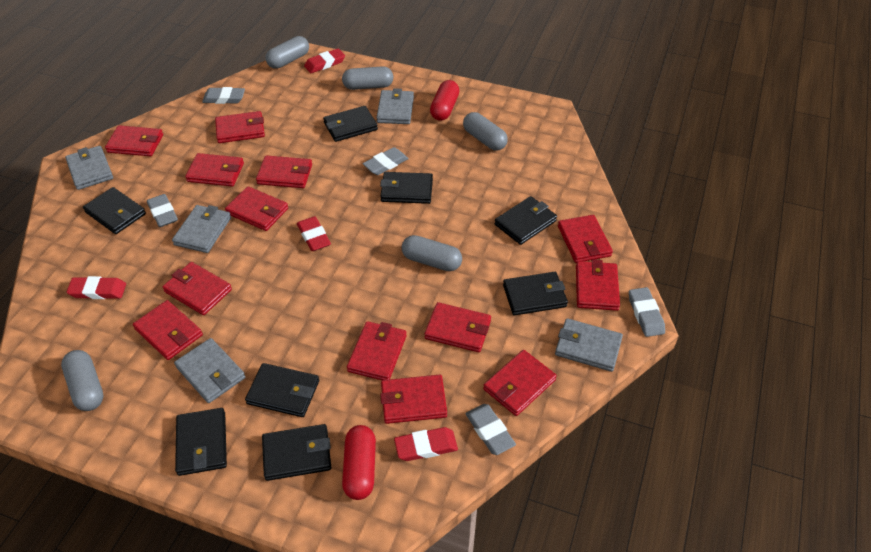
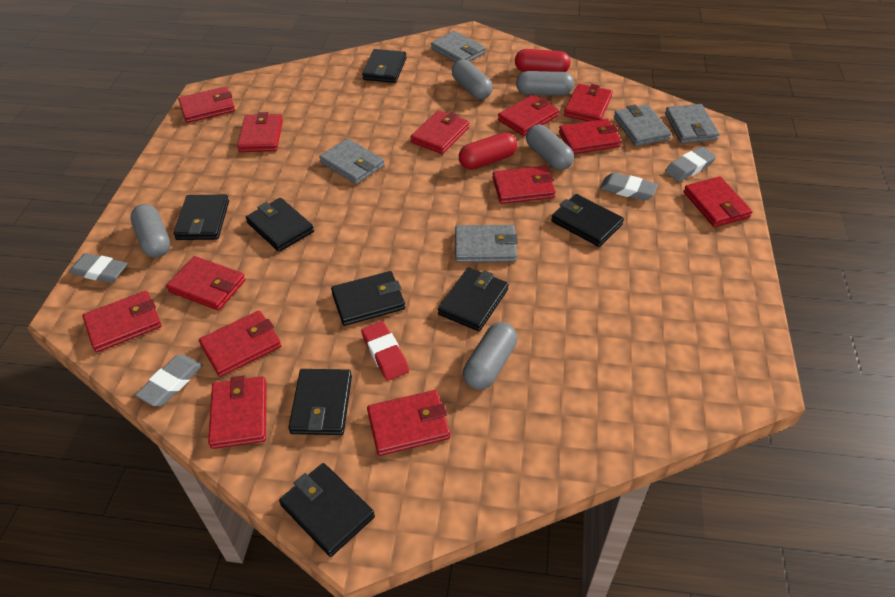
grey eraser: [147,194,178,227] [202,87,245,104] [363,147,409,175] [465,404,516,455] [629,287,665,337] = 5 -> [69,253,128,283] [135,355,203,406] [600,172,658,201] [665,147,716,182] = 4
red eraser: [67,276,126,299] [297,216,331,251] [304,48,345,73] [394,427,458,461] = 4 -> [361,321,409,381] = 1

